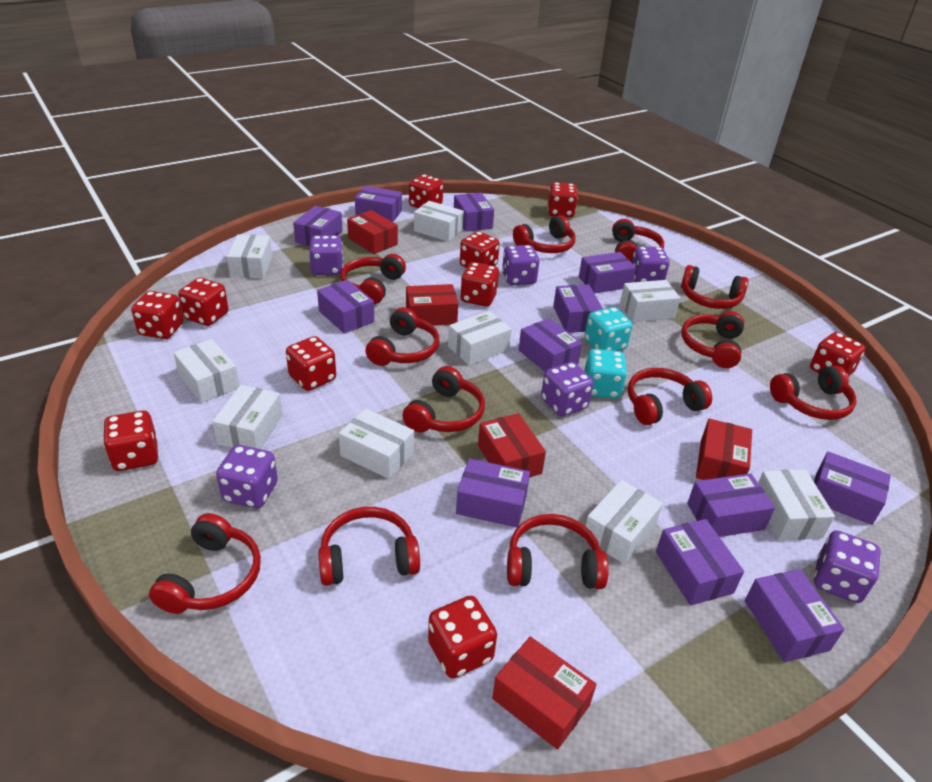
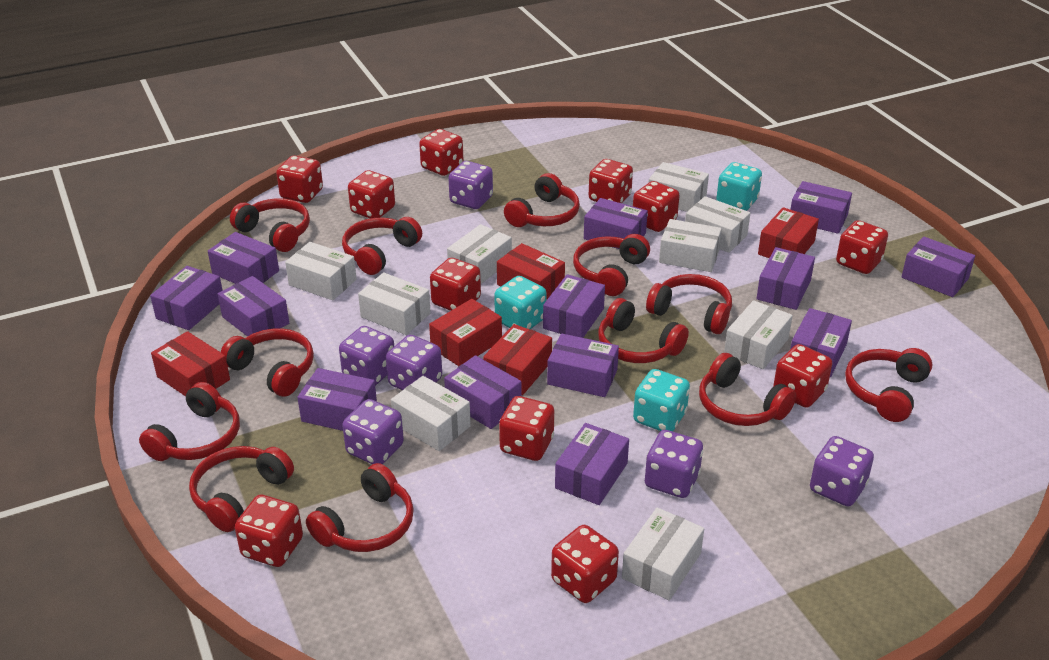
purple box: [293,206,343,246] [317,280,374,334] [355,186,402,222] [454,192,494,232] [456,459,530,528] [518,318,582,372] [553,284,603,333] [579,252,636,294] [656,519,744,605] [687,473,775,537] [745,569,844,662] [814,451,891,525] = 12 -> [150,266,223,330] [208,232,279,284] [218,276,289,337] [297,368,377,431] [444,355,522,429] [543,274,605,338] [547,333,619,397] [555,423,629,505] [584,198,648,249] [756,247,815,310] [790,181,852,234] [790,308,852,377] [901,237,975,297] = 13
red dice: [103,410,158,471] [131,291,183,339] [178,278,229,326] [286,336,336,391] [409,174,443,208] [428,596,497,679] [460,231,500,268] [460,262,499,307] [548,182,578,217] [810,332,865,376] = 10 -> [235,494,303,567] [276,155,323,203] [348,170,395,219] [419,129,464,176] [430,258,481,311] [499,396,554,461] [551,525,619,603] [589,159,633,203] [633,181,680,232] [773,344,832,408] [836,220,888,274] = 11
turquoise dice: [584,307,632,351] [584,349,627,399] = 2 -> [494,276,546,329] [633,369,690,431] [716,162,762,211] = 3

